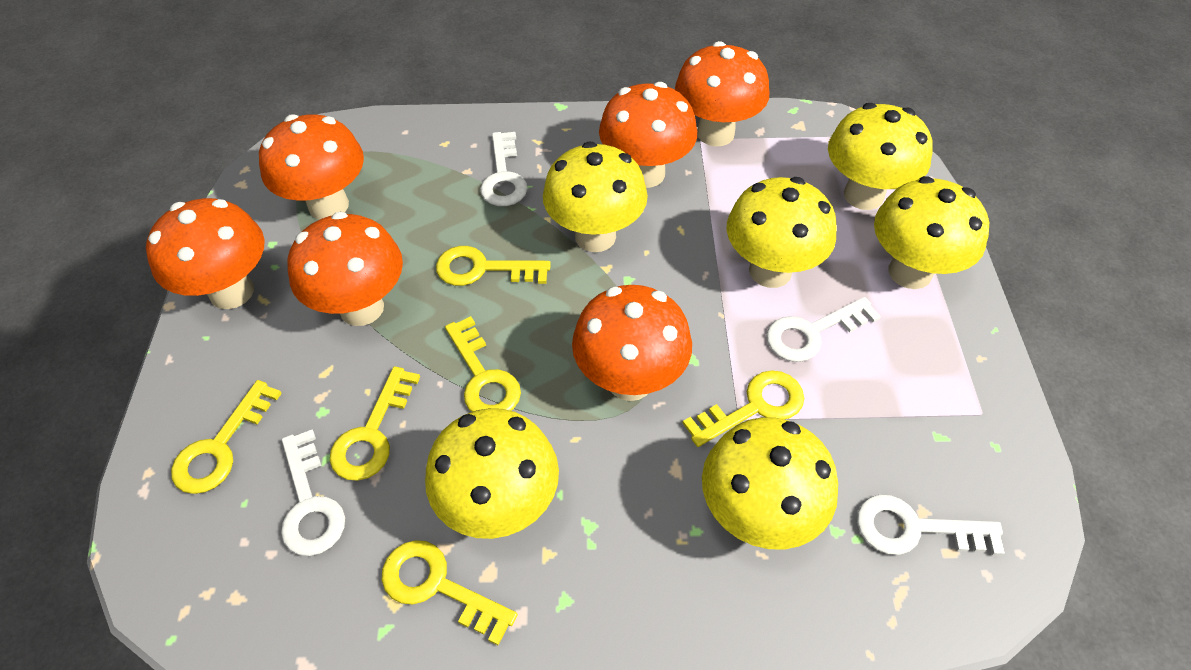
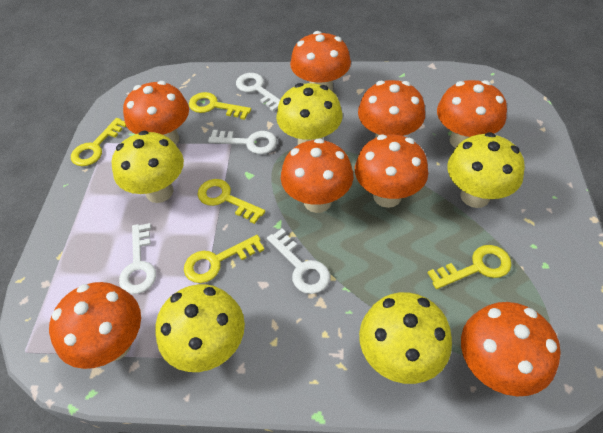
orange mushroom: [146,198,265,309] [259,114,364,220] [288,212,403,326] [572,285,692,401] [599,82,697,188] [675,41,770,146] = 6 -> [49,282,141,369] [123,81,189,145] [281,138,353,213] [290,31,351,92] [355,134,428,208] [358,80,425,138] [437,80,507,148] [461,302,561,397] = 8
yellow key: [171,380,282,494] [330,366,420,481] [382,540,518,645] [436,246,551,286] [445,316,521,412] [683,370,804,447] = 6 -> [71,118,126,166] [184,235,264,283] [189,92,251,120] [198,179,265,224] [428,245,511,289] = 5
yellow mushroom: [425,408,559,539] [543,142,648,252] [702,417,838,550] [727,177,837,288] [828,103,933,210] [874,176,989,289] = 6 -> [112,131,184,203] [155,284,245,372] [276,83,343,145] [359,292,452,384] [447,132,525,208] = 5

